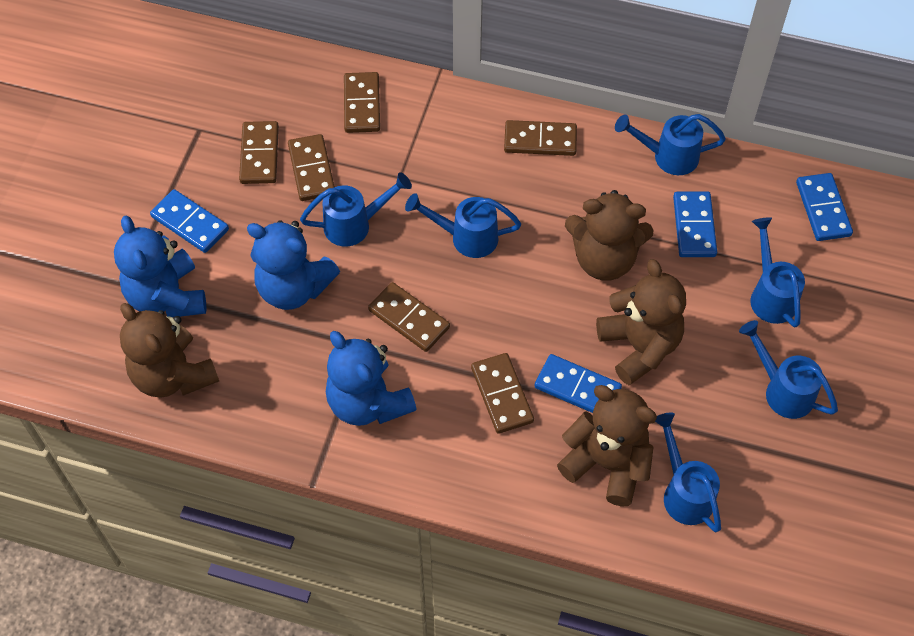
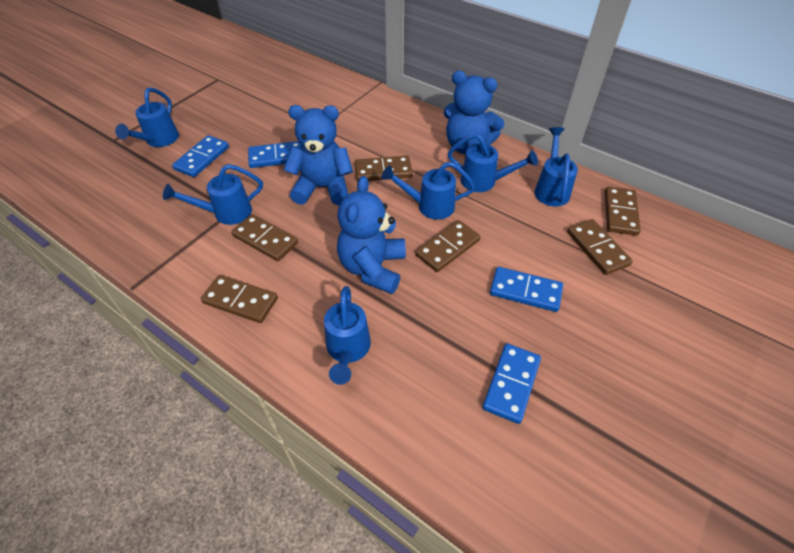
brown teddy bear: [120,303,219,398] [557,385,657,506] [565,190,654,281] [596,259,686,385] = 4 -> none = 0

